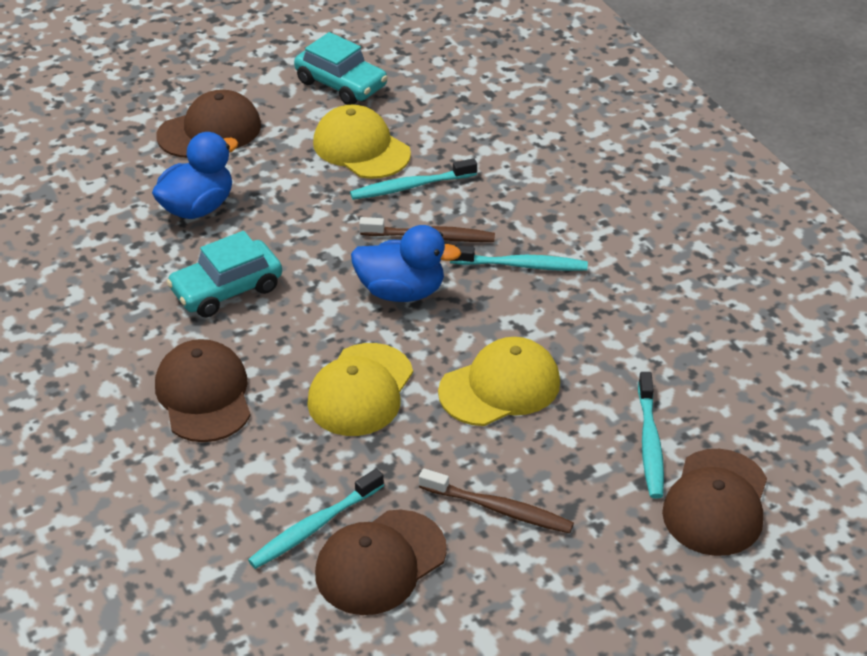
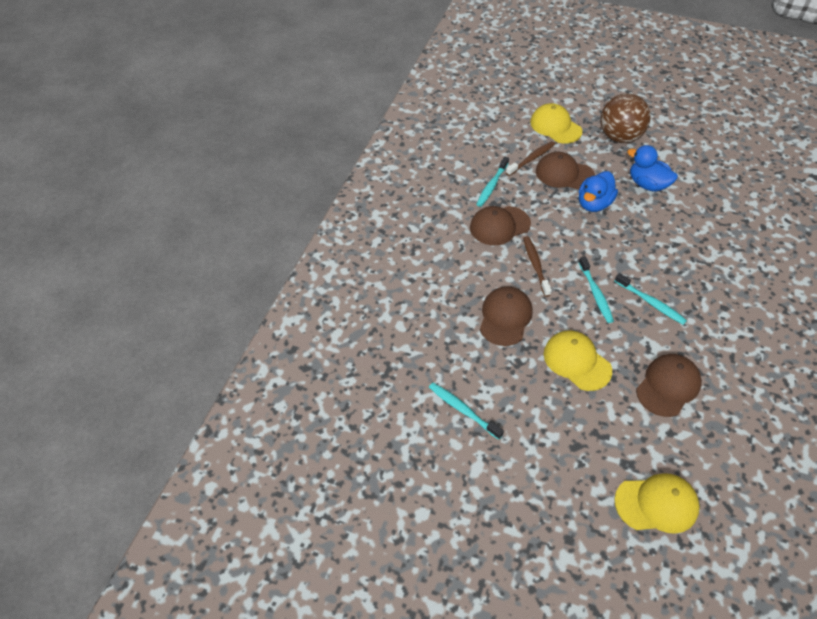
brown ball: none = 0 -> [600,93,651,143] = 1
turquoise car: [166,231,282,318] [294,32,388,105] = 2 -> none = 0

